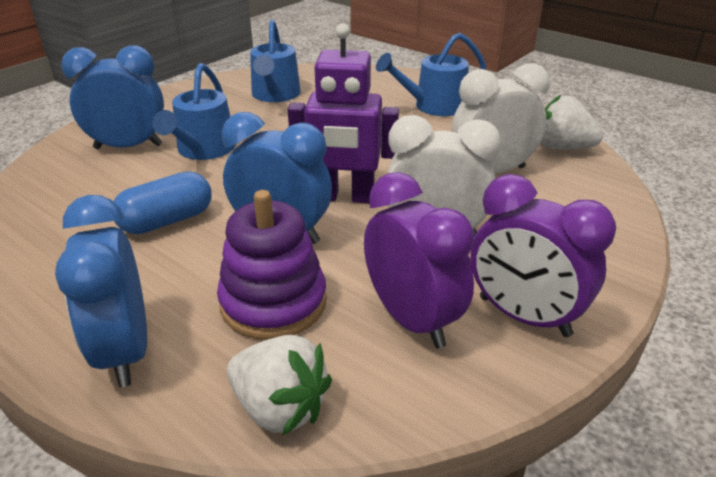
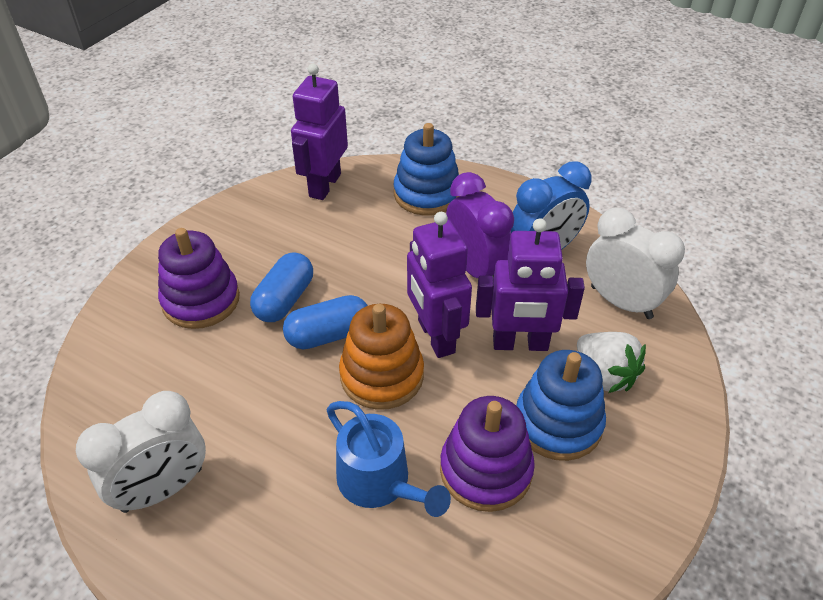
blue capsule: [114,172,212,234] = 1 -> [250,252,313,322] [283,295,368,349] = 2
blue clock: [55,195,147,387] [61,45,164,149] [222,112,332,244] = 3 -> [511,161,592,250] = 1
blue stacking toy: none = 0 -> [394,123,459,215] [516,350,606,461] = 2
blue watering can: [152,63,236,160] [250,20,301,102] [376,33,486,116] = 3 -> [327,401,451,517] = 1
orange stacking toy: none = 0 -> [339,304,424,410] = 1
purple clock: [364,172,474,348] [471,174,616,337] = 2 -> [446,172,514,278] = 1
purple robot: [288,23,399,203] = 1 -> [291,64,348,200] [407,212,472,358] [476,218,585,351] = 3
purple stacking toy: [217,190,327,340] = 1 -> [158,228,240,329] [440,396,535,512] = 2
white strawberry: [227,335,332,435] [541,94,603,150] = 2 -> [577,332,646,393] = 1

